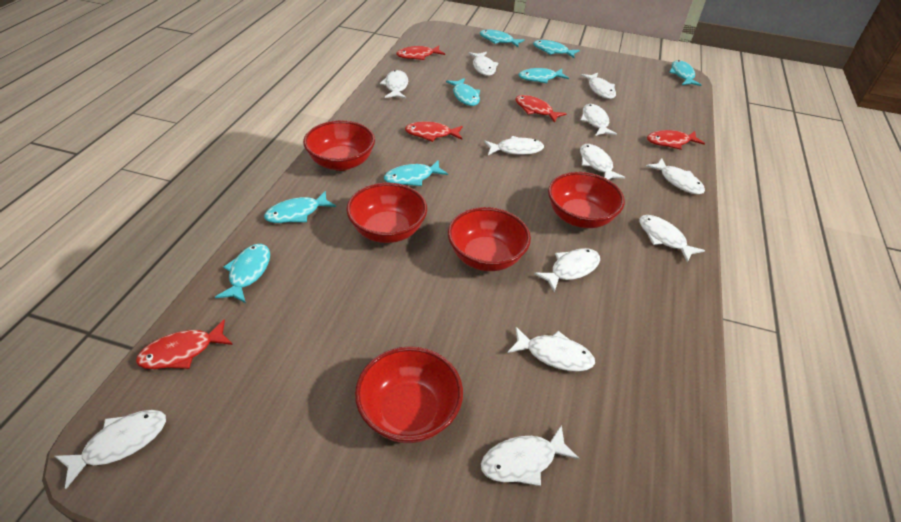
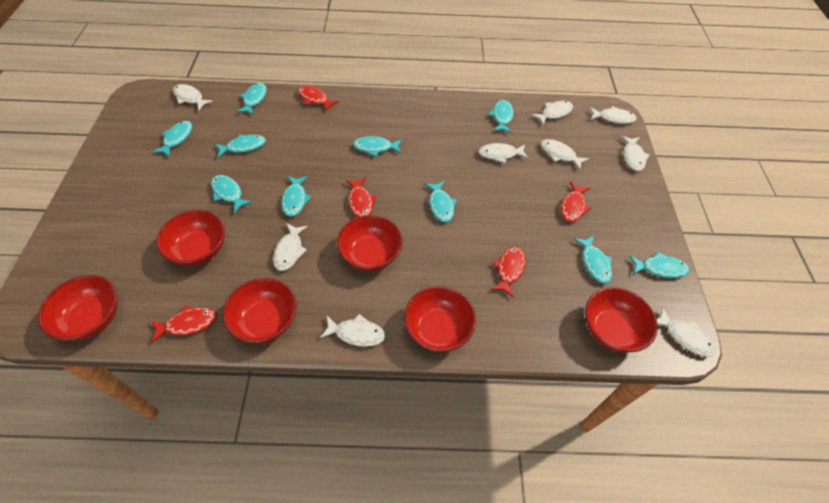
red bowl: [303,120,375,171] [346,183,427,243] [355,346,463,443] [448,207,531,271] [548,172,625,228] = 5 -> [38,275,118,341] [156,210,225,266] [223,278,297,343] [337,215,403,271] [404,286,476,352] [585,287,658,352] = 6
turquoise fish: [215,244,270,303] [264,191,336,223] [384,160,448,186] [446,78,480,106] [480,29,525,47] [518,68,569,83] [533,40,580,58] [669,60,701,86] = 8 -> [152,121,192,157] [211,175,253,214] [215,134,266,158] [236,83,267,115] [281,176,312,217] [353,136,402,157] [425,181,457,222] [488,100,514,133] [574,236,612,284] [629,252,689,278] = 10
white fish: [55,410,166,489] [380,70,408,99] [469,52,498,76] [481,425,580,486] [484,136,544,155] [508,327,595,372] [534,248,600,292] [580,73,616,99] [580,144,625,180] [581,104,617,136] [639,215,705,262] [646,158,705,194] = 12 -> [173,84,213,110] [273,223,308,271] [320,314,385,347] [479,143,528,164] [531,101,573,125] [541,139,589,170] [590,106,637,124] [621,136,649,171] [657,307,716,357] = 9

